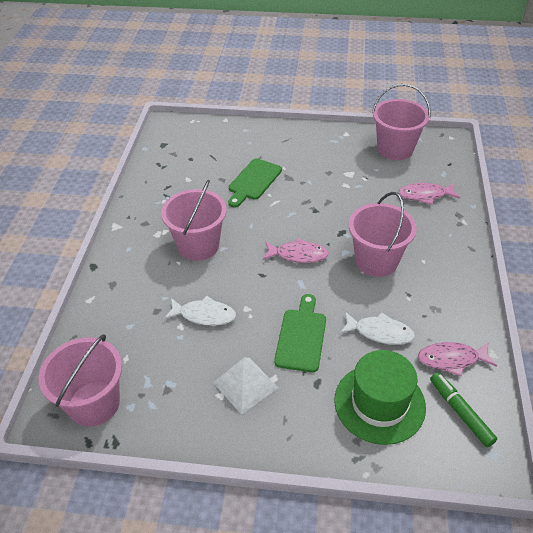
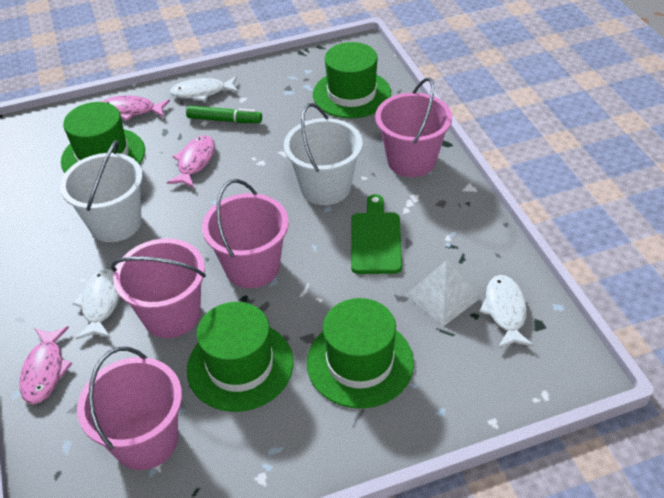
green cutting board: [228,158,282,207] [274,294,326,372] = 2 -> [351,194,402,274] = 1
green hat: [334,350,426,445] = 1 -> [61,102,145,173] [187,302,294,412] [307,298,414,409] [313,42,391,118] = 4
white bucket: none = 0 -> [60,140,143,242] [284,103,363,205] = 2
white fish: [164,296,236,326] [340,312,415,345] = 2 -> [73,269,119,340] [170,76,239,102] [479,275,534,348] = 3

